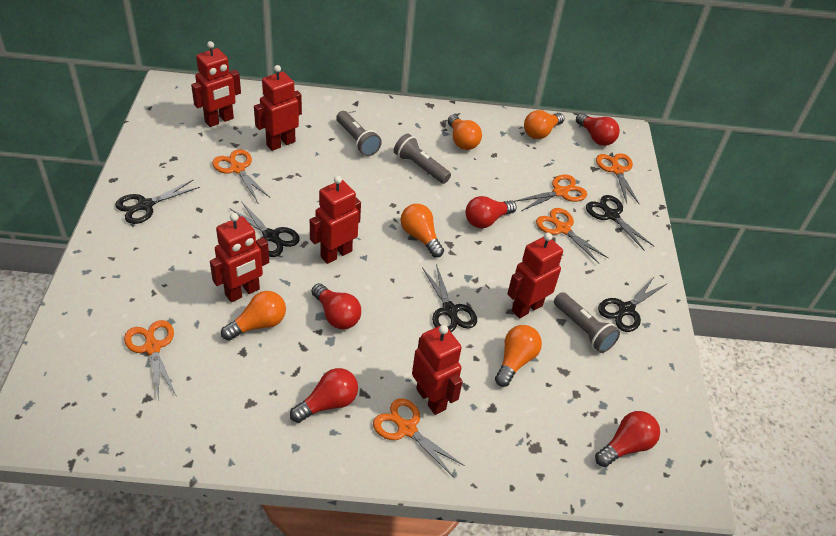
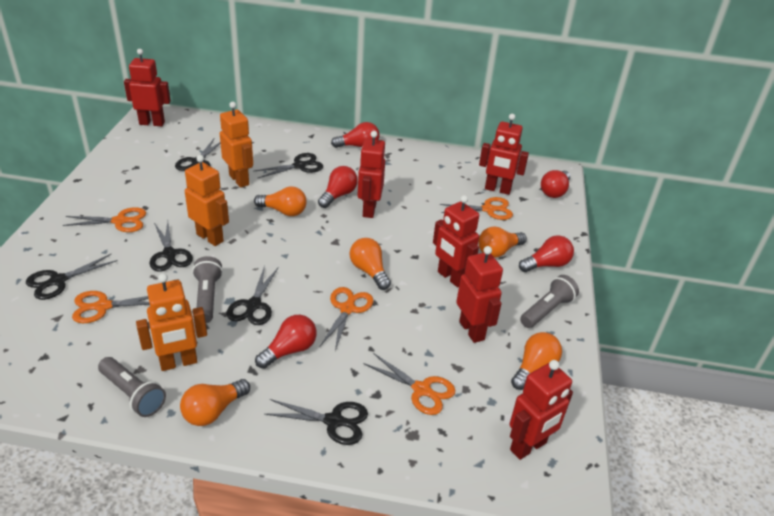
black scissors: [115,180,200,224] [229,201,300,257] [422,264,477,332] [586,195,654,251] [598,277,667,332] = 5 -> [26,254,118,300] [150,221,193,272] [175,139,221,171] [226,266,279,325] [254,153,323,179] [264,399,368,445] = 6
orange robot: none = 0 -> [136,273,207,371] [185,155,229,246] [220,102,253,188] = 3
orange scissors: [124,320,177,401] [212,149,269,201] [373,398,465,477] [514,175,587,211] [536,208,608,264] [596,153,640,205] = 6 -> [63,207,146,232] [72,291,150,323] [320,287,373,351] [363,353,455,415] [439,197,513,220] = 5

